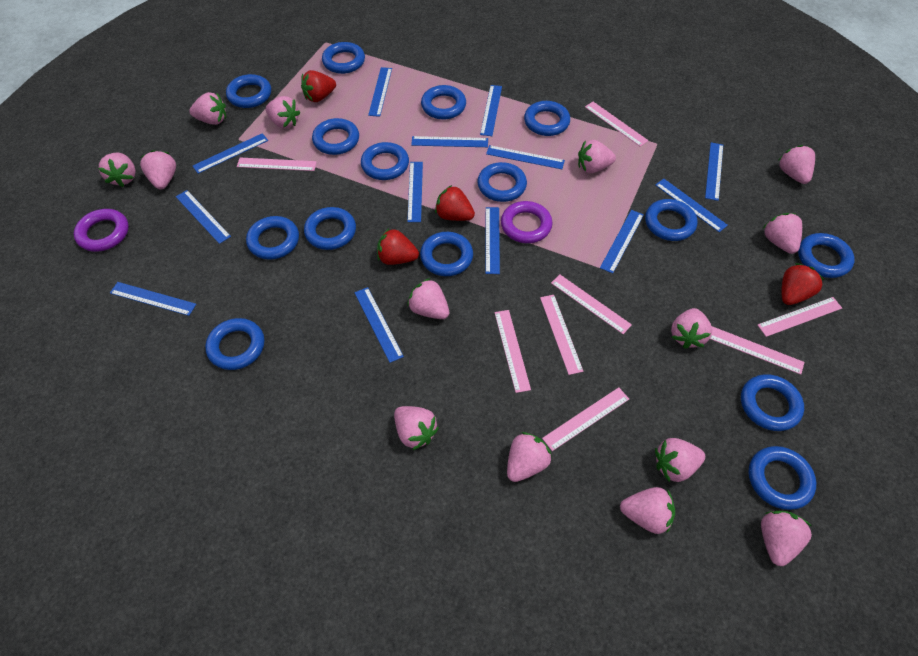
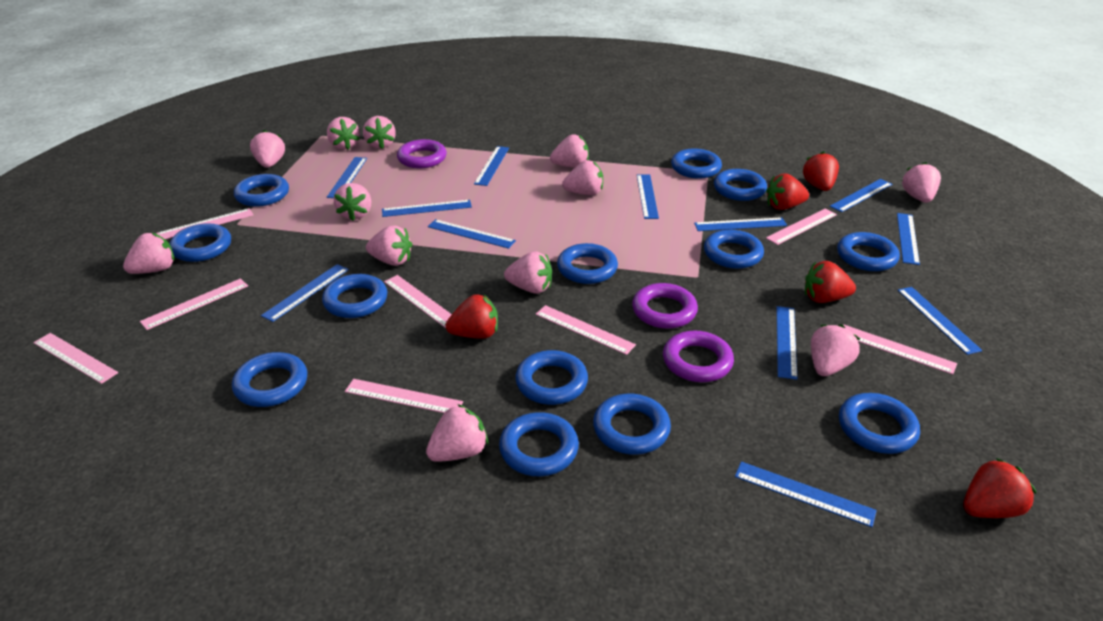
blue ring: [205,318,264,370] [226,74,271,108] [246,216,299,260] [304,207,356,250] [312,118,359,155] [322,42,365,74] [361,142,409,180] [420,232,473,276] [421,85,466,119] [477,162,527,202] [524,101,570,136] [645,199,697,241] [741,374,804,431] [748,446,816,510] [798,233,855,278] = 15 -> [169,223,231,262] [232,352,307,407] [234,174,289,207] [322,274,387,318] [499,412,579,476] [515,350,588,405] [557,243,618,284] [593,393,671,455] [671,148,722,179] [704,230,764,269] [714,169,767,201] [837,232,900,271] [839,393,920,454] = 13
blue ruler: [110,282,196,316] [176,190,231,244] [193,133,268,174] [354,287,404,363] [368,67,392,117] [407,162,423,222] [411,136,488,147] [480,85,502,136] [485,207,500,274] [486,145,565,169] [600,210,644,274] [655,179,728,232] [705,143,723,201] = 13 -> [261,264,349,322] [327,157,367,198] [382,200,472,217] [428,219,516,249] [474,146,509,186] [637,174,659,219] [694,217,787,231] [735,461,877,527] [776,306,797,380] [830,179,892,212] [897,213,920,265] [898,287,983,355] = 12
pink strawberry: [98,153,136,187] [140,150,176,190] [189,92,226,125] [266,96,300,129] [394,406,439,450] [407,278,449,319] [507,432,552,482] [578,140,616,173] [620,487,675,534] [655,438,705,482] [671,308,712,349] [761,511,812,566] [763,213,802,254] [778,145,815,184] = 14 -> [123,233,174,274] [250,130,285,168] [327,117,360,150] [334,183,371,221] [363,116,396,149] [366,225,412,266] [426,404,488,462] [504,251,552,294] [550,135,589,168] [562,160,603,195] [811,324,860,376] [902,162,941,203] = 12
purple ring: [74,209,129,252] [501,201,553,243] = 2 -> [397,139,447,168] [632,283,698,329] [663,330,734,382] = 3
red strawberry: [301,70,336,102] [377,229,419,265] [435,185,475,221] [782,263,824,305] = 4 -> [445,294,498,339] [766,173,809,210] [802,151,839,191] [805,261,856,303] [963,458,1037,518] = 5

